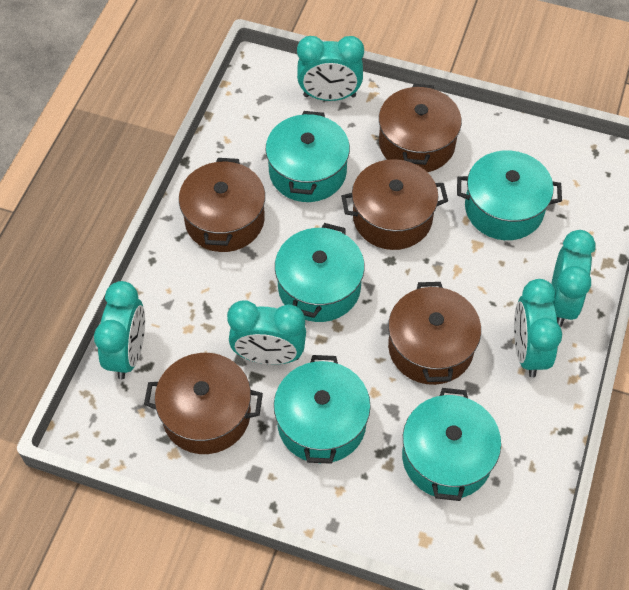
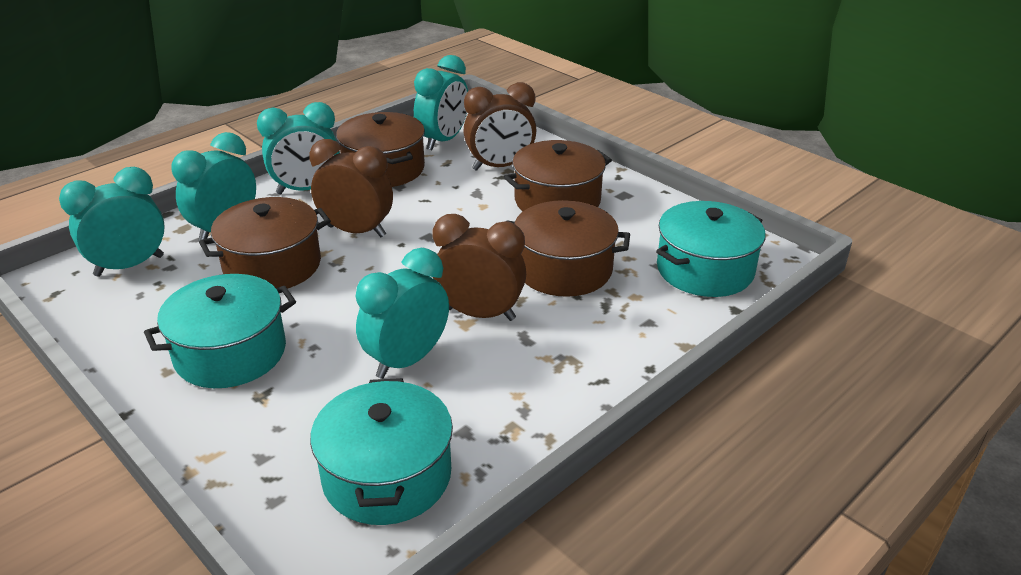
brown clock: none = 0 -> [309,139,393,237] [432,214,526,321] [463,82,537,171] = 3
brown pot: [144,353,263,454] [179,158,265,252] [341,159,448,250] [379,84,462,172] [388,282,481,385] = 5 -> [199,197,331,289] [336,112,425,187] [504,140,612,211] [508,200,630,297] = 4
turquoise pot: [265,111,350,202] [274,355,371,464] [275,223,365,322] [402,388,501,501] [457,150,562,240] = 5 -> [144,274,296,388] [310,378,453,525] [656,201,765,297] = 3

